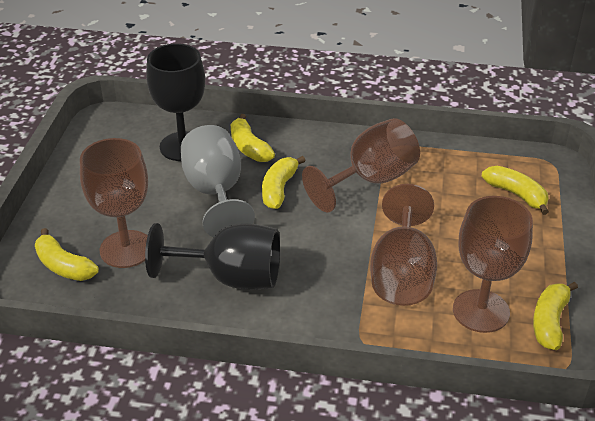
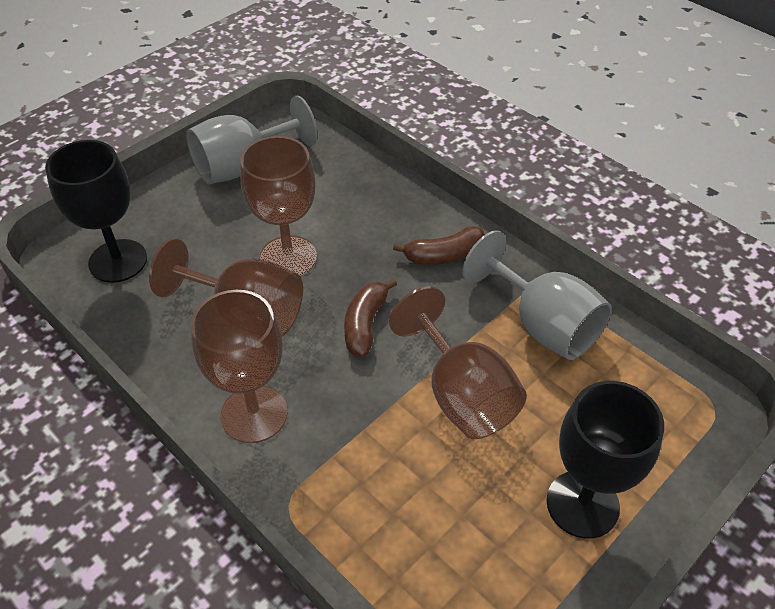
brown banana: none = 0 -> [344,278,397,357] [393,226,485,265] = 2
grey goblet: [181,125,255,237] = 1 -> [186,96,317,184] [462,230,612,360] = 2
yellow banana: [35,228,99,281] [230,114,275,162] [262,156,306,209] [482,166,549,215] [533,282,578,350] = 5 -> none = 0

